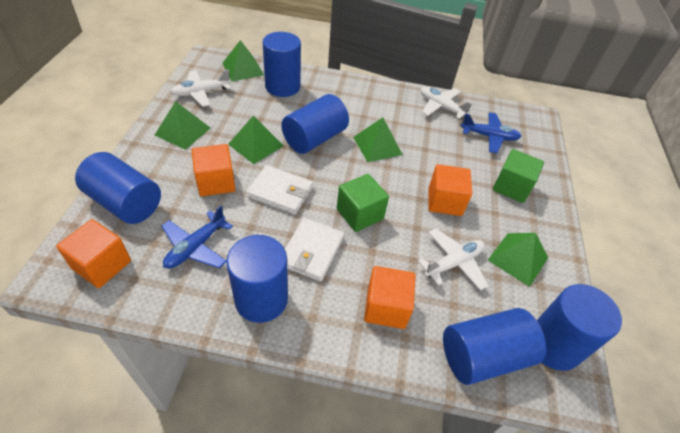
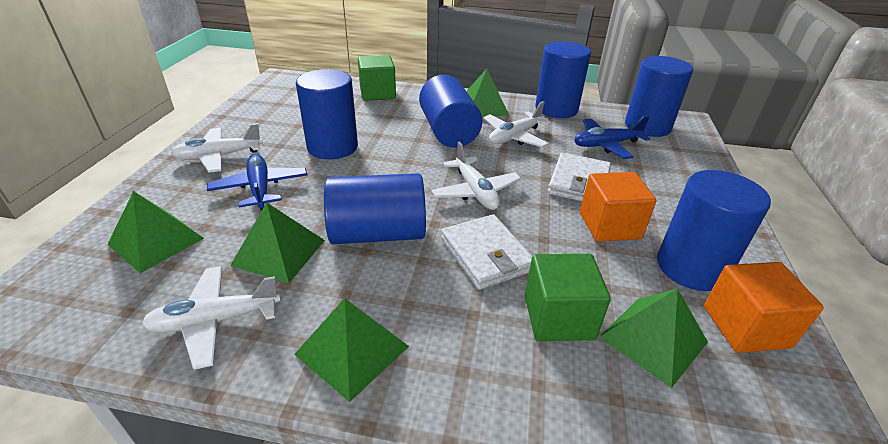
orange cube: [56,219,131,288] [192,144,235,197] [364,266,416,329] [429,164,472,216] = 4 -> [580,172,657,242] [704,262,824,353] = 2
white plane: [171,69,231,107] [418,228,488,291] [421,87,472,119] = 3 -> [142,266,281,370] [171,123,263,173] [431,141,521,210] [483,101,551,148] = 4

